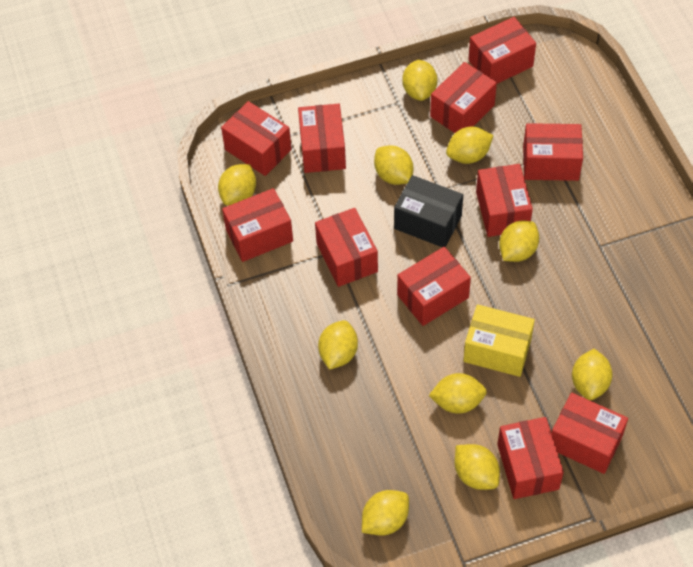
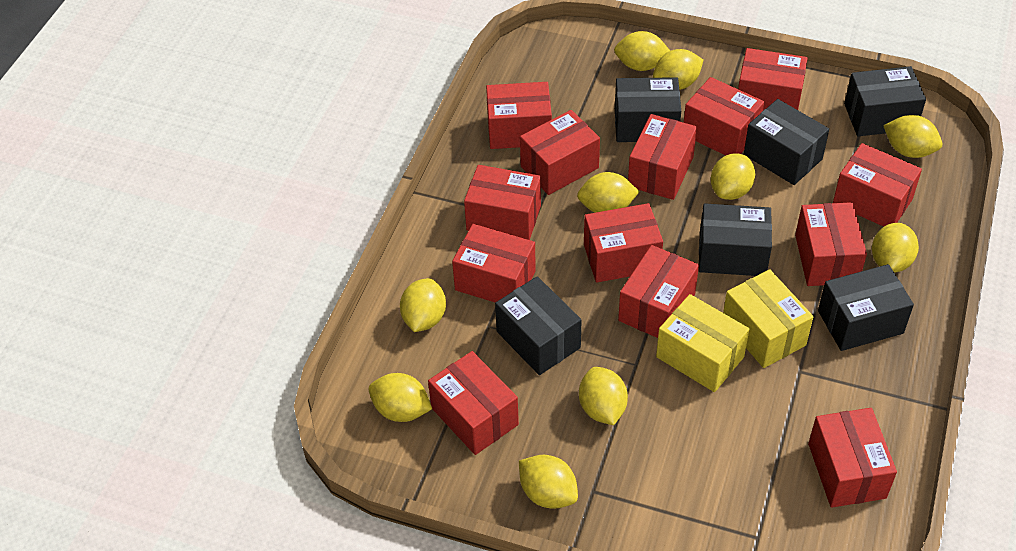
black box: [394,175,463,247] = 1 -> [495,276,582,375] [615,77,681,142] [699,203,772,276] [744,99,829,185] [818,264,914,351] [844,66,926,136] = 6
red box: [221,101,292,176] [222,188,293,262] [298,104,346,173] [315,208,378,287] [397,247,471,326] [430,62,497,133] [468,17,536,84] [476,164,533,237] [497,417,564,499] [523,123,583,181] [552,393,628,474] = 11 -> [428,351,519,455] [452,224,536,303] [464,165,541,240] [486,82,552,149] [520,110,600,195] [584,203,663,283] [618,245,699,338] [628,114,697,200] [684,77,764,156] [738,48,808,110] [795,202,867,286] [808,408,897,508] [833,143,922,227] = 13
yellow box: [463,304,535,377] = 1 -> [656,294,749,392] [723,269,813,368] = 2

